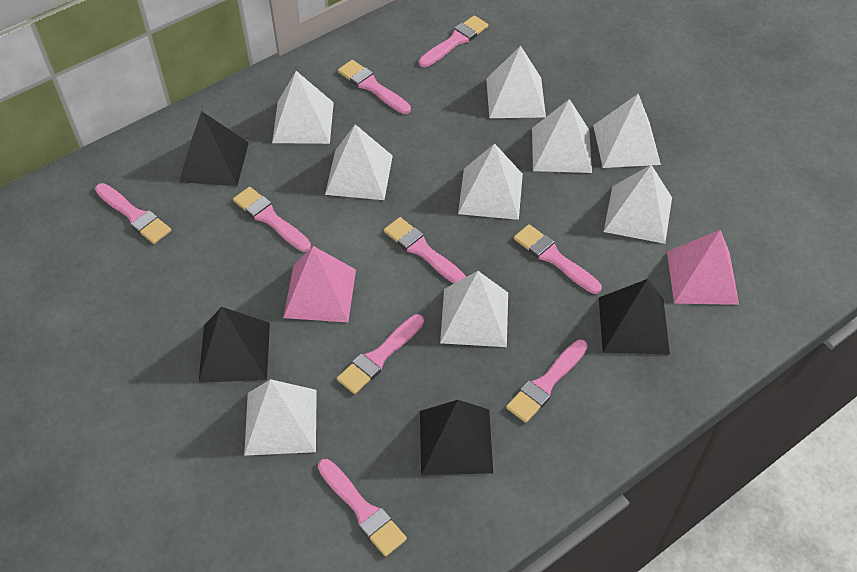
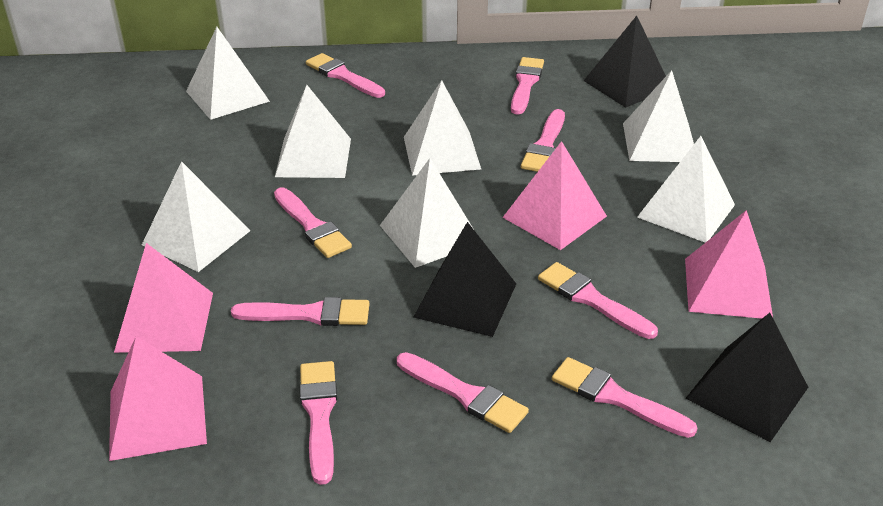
black pyramid: [179,111,249,186] [199,307,270,383] [420,400,493,475] [599,279,670,355] = 4 -> [413,222,516,337] [584,16,666,108] [685,313,808,442] = 3
pink pyramid: [283,246,356,322] [667,230,739,305] = 2 -> [109,336,207,461] [114,243,213,353] [502,141,607,250] [685,210,773,319] = 4
white pyramid: [244,379,317,456] [272,71,334,144] [325,124,393,200] [440,271,508,347] [458,143,523,220] [486,46,546,118] [532,99,592,173] [593,94,661,168] [604,165,672,244] = 9 -> [142,161,251,272] [186,27,270,120] [275,85,351,178] [380,158,475,268] [404,80,481,176] [623,70,694,162] [637,136,735,243] = 7

